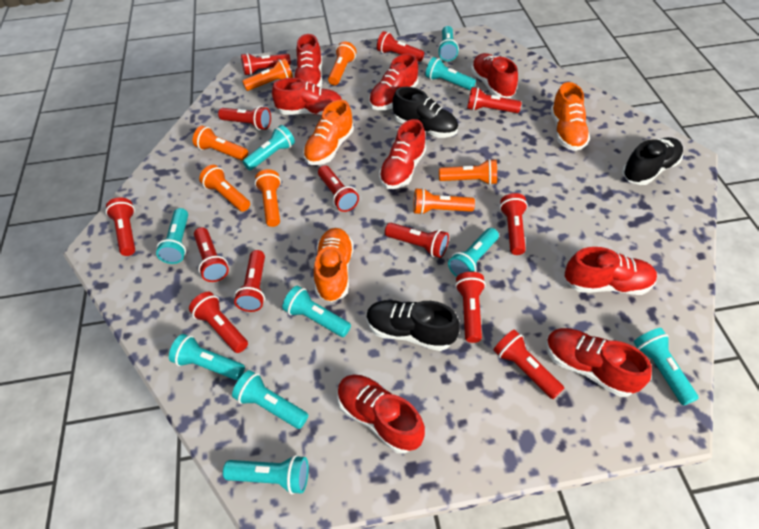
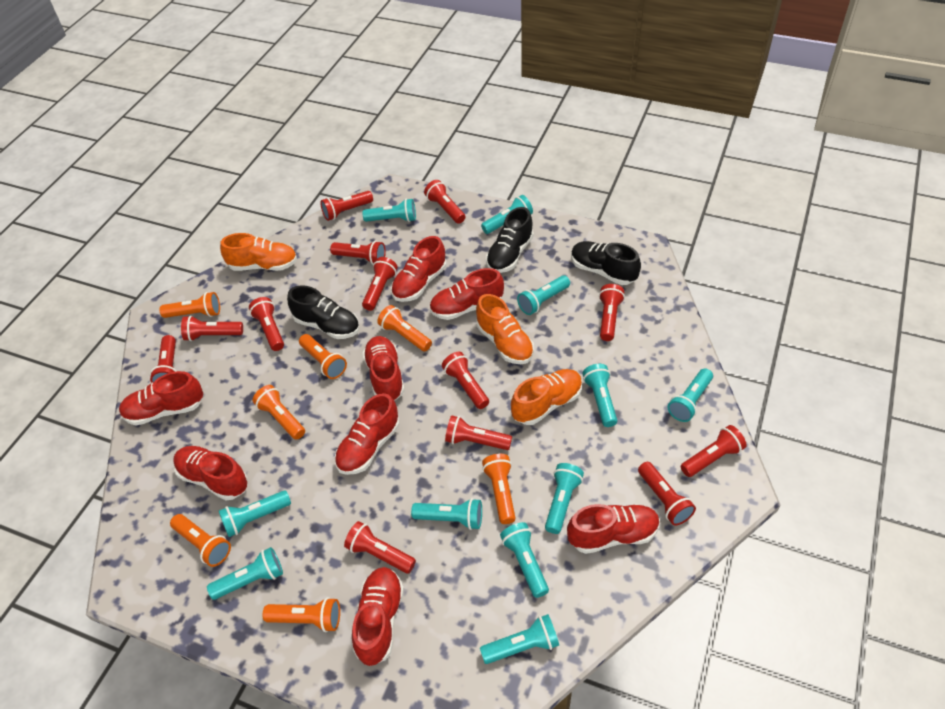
turquoise flashlight: [156,208,188,264] [169,334,245,380] [223,455,309,494] [232,370,308,429] [242,125,295,170] [282,286,351,337] [425,57,476,90] [438,26,459,61] [448,228,499,277] [634,328,699,406] = 10 -> [207,547,283,600] [219,490,291,537] [362,199,416,222] [411,498,482,530] [480,614,559,664] [481,195,533,234] [500,522,549,598] [517,275,570,315] [545,463,584,534] [583,364,617,427] [667,369,713,422] = 11

